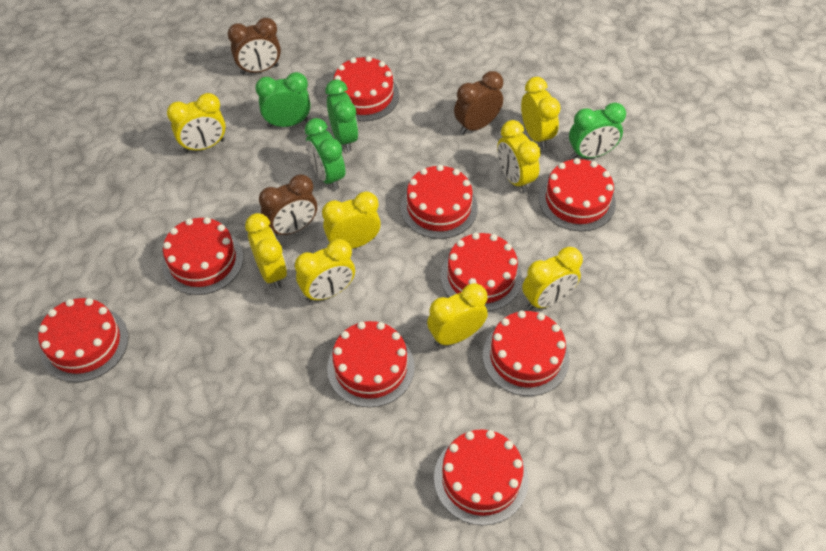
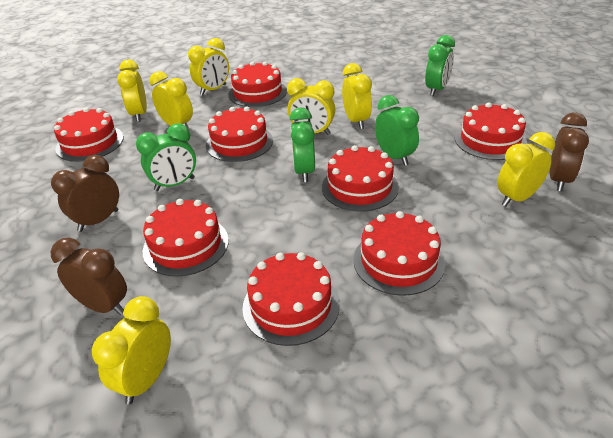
red cake: [38,298,129,382] [162,217,243,295] [327,321,415,407] [329,56,399,121] [401,165,478,239] [434,429,528,525] [441,233,522,311] [483,311,569,396] [539,158,616,231] = 9 -> [54,107,123,162] [143,199,229,277] [206,107,273,162] [229,61,287,107] [242,252,340,346] [322,145,399,212] [353,211,445,296] [455,102,527,160] = 8
yellow clock: [167,93,226,152] [245,213,287,289] [295,239,355,302] [322,191,381,249] [427,283,488,346] [497,120,541,193] [521,77,561,149] [522,247,583,310] = 8 -> [92,296,171,404] [117,60,147,122] [149,71,193,130] [188,38,229,95] [287,78,335,135] [342,63,372,129] [497,132,555,207] = 7

